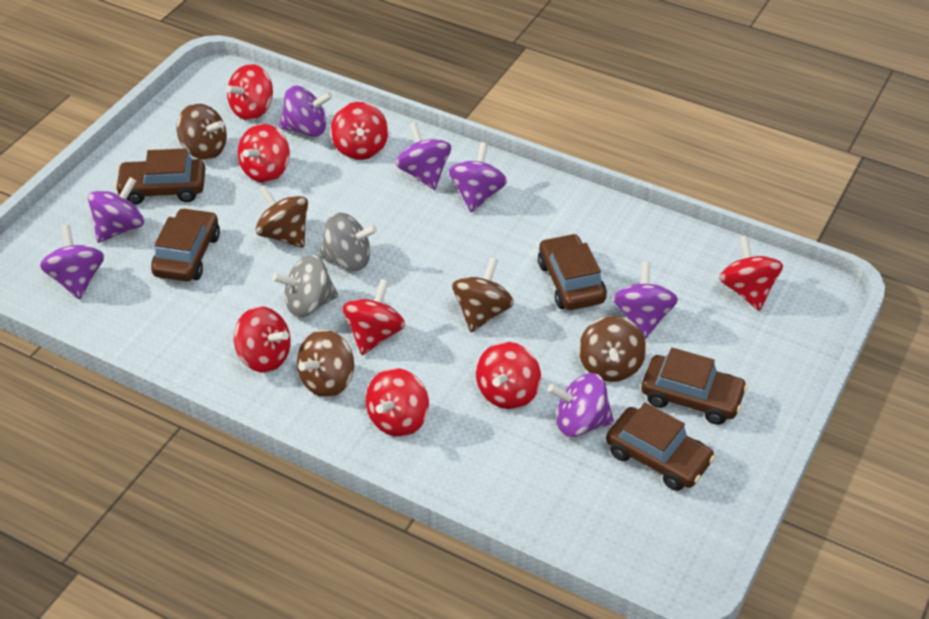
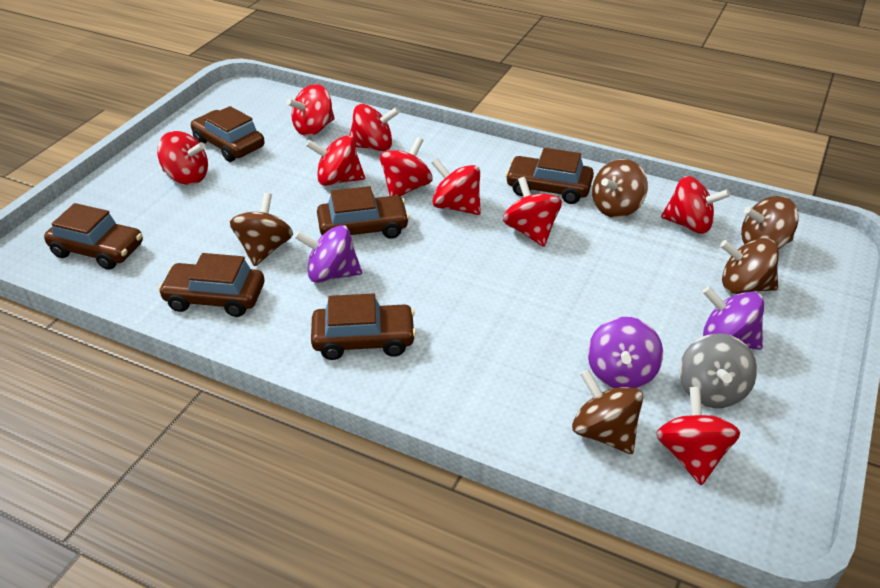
brown car: [115,149,205,205] [151,208,220,281] [538,233,607,310] [606,403,715,491] [641,348,748,425] = 5 -> [44,203,143,270] [158,253,264,317] [191,106,265,162] [311,293,416,360] [317,186,410,239] [505,148,594,204] = 6
grey spinning top: [272,255,338,317] [319,213,378,271] = 2 -> [680,334,757,408] = 1
purple spinning top: [40,225,104,300] [88,177,144,243] [279,86,332,137] [395,122,451,190] [449,142,507,212] [548,373,614,437] [613,262,678,339] = 7 -> [295,225,362,283] [588,317,663,388] [703,287,764,350] = 3
red spinning top: [226,64,273,120] [234,306,291,373] [238,124,290,183] [331,102,388,160] [343,279,405,355] [366,368,429,437] [476,342,541,409] [719,235,783,311] = 8 -> [157,131,208,185] [286,84,335,136] [306,135,365,186] [349,104,399,151] [380,137,433,196] [431,158,481,215] [503,177,562,247] [656,387,740,485] [661,176,730,234] = 9

